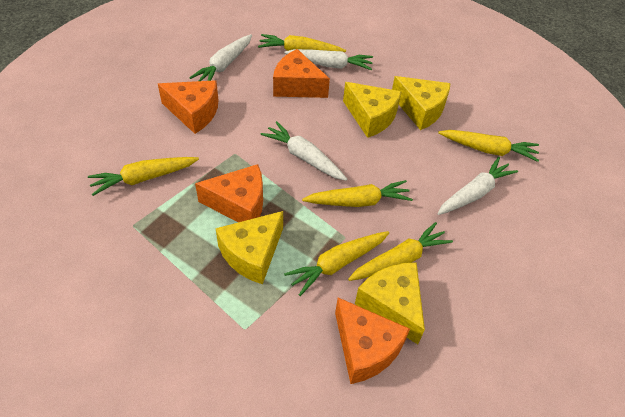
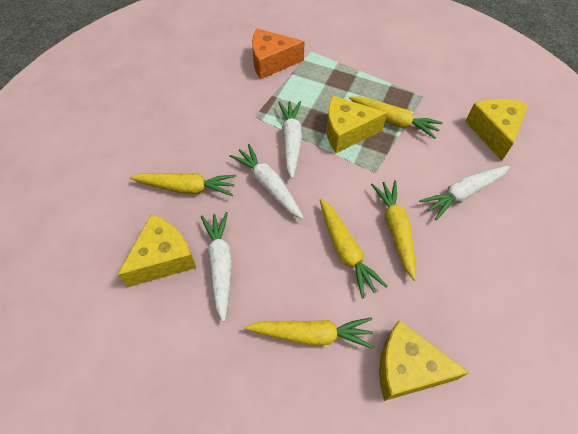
orange cheese: [158,81,218,134] [195,164,263,222] [273,49,330,98] [335,298,410,384] = 4 -> [252,28,305,79] = 1
yellow carrot: [88,157,199,196] [258,34,346,52] [284,231,389,296] [302,180,413,207] [348,222,453,281] [438,130,539,162] = 6 -> [130,173,236,196] [245,317,374,349] [320,198,388,298] [349,96,443,139] [371,180,416,281] = 5

